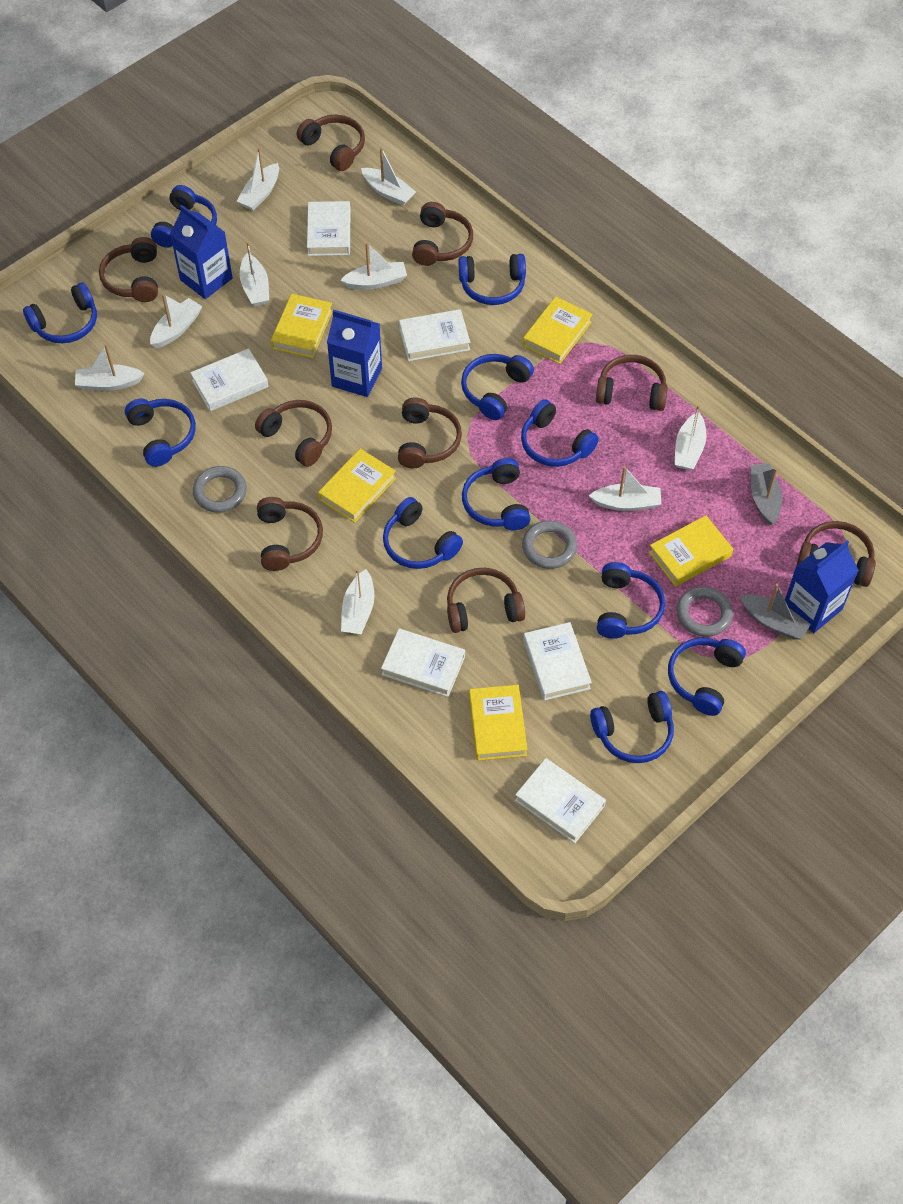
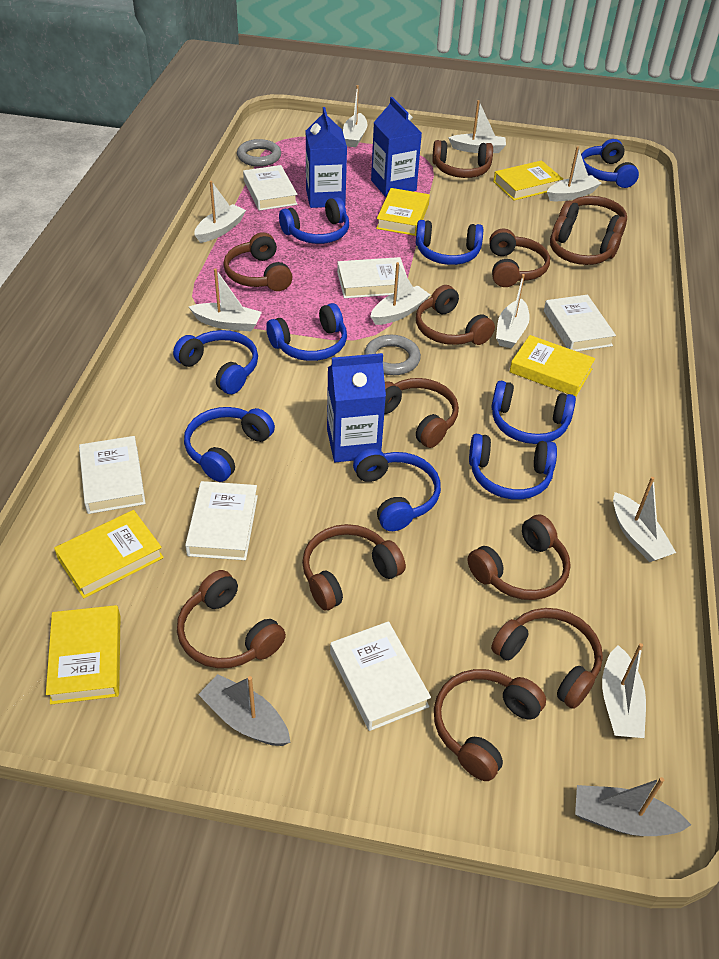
blue headphones: [23,283,97,343] [125,398,196,467] [151,185,217,248] [383,497,463,569] [459,254,526,305] [461,354,534,420] [462,458,530,530] [521,399,599,467] [590,691,674,763] [597,562,665,639] [668,638,746,716] = 11 -> [173,330,258,394] [184,407,275,482] [266,303,347,361] [279,197,349,244] [353,448,441,531] [416,220,483,265] [469,434,557,500] [491,381,576,444] [581,139,639,188] = 9
brown headphones: [99,237,158,302] [255,400,332,467] [257,497,323,571] [297,115,365,171] [398,398,462,468] [412,202,473,266] [447,568,525,633] [596,355,668,411] [797,521,876,587] = 9 -> [177,570,286,668] [223,232,292,291] [302,524,406,610] [384,378,459,448] [416,285,495,345] [432,140,493,178] [434,669,546,781] [468,515,571,600] [489,229,550,287] [491,608,603,709] [550,215,621,265] [559,196,627,238] = 12
grey ring: [193,466,247,513] [522,521,577,569] [676,586,733,637] = 3 -> [237,139,281,167] [364,335,421,375] = 2

